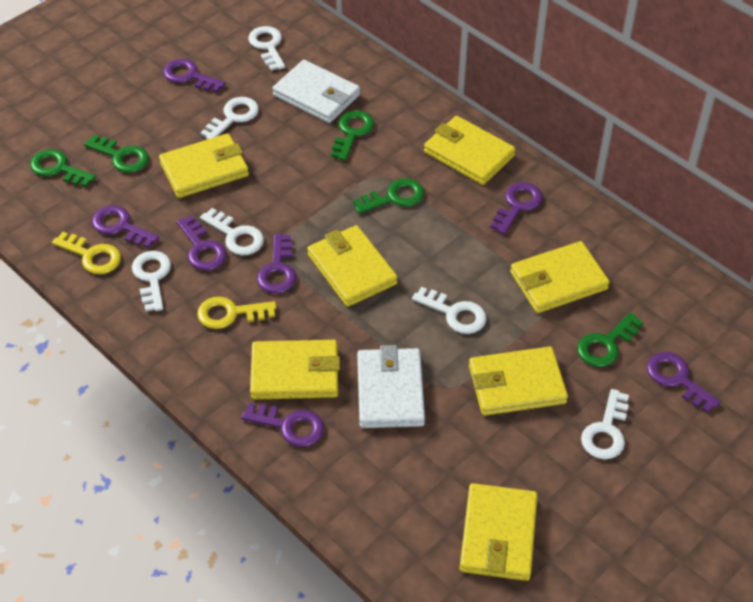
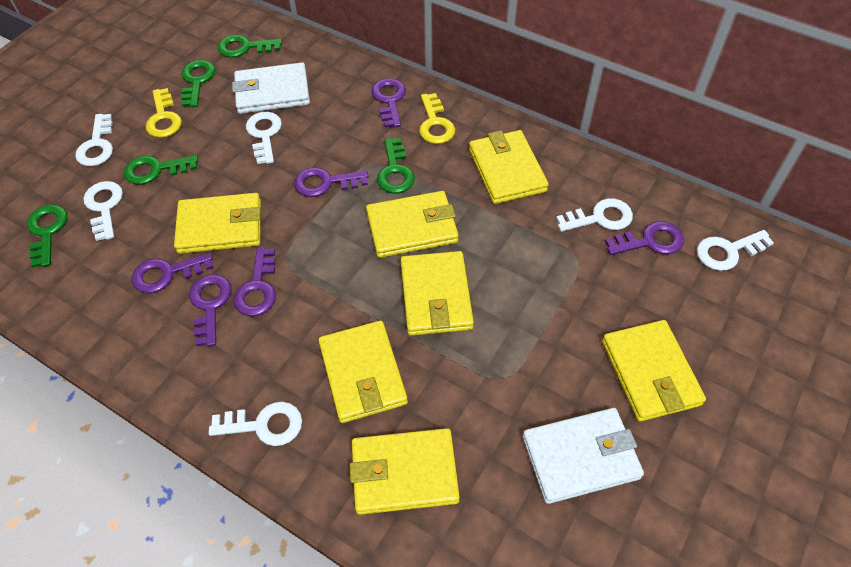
purple key: [92,205,159,248] [163,59,226,93] [177,215,227,271] [241,403,324,447] [257,234,296,294] [490,182,543,235] [647,352,720,413] = 7 -> [132,252,213,293] [189,274,231,346] [233,247,276,316] [294,167,369,197] [371,78,406,128] [605,221,684,255] = 6

